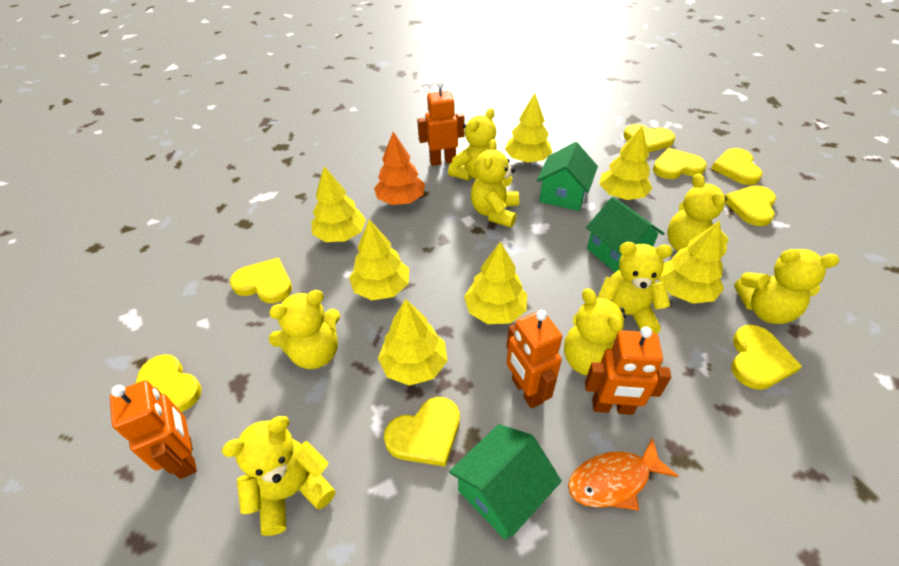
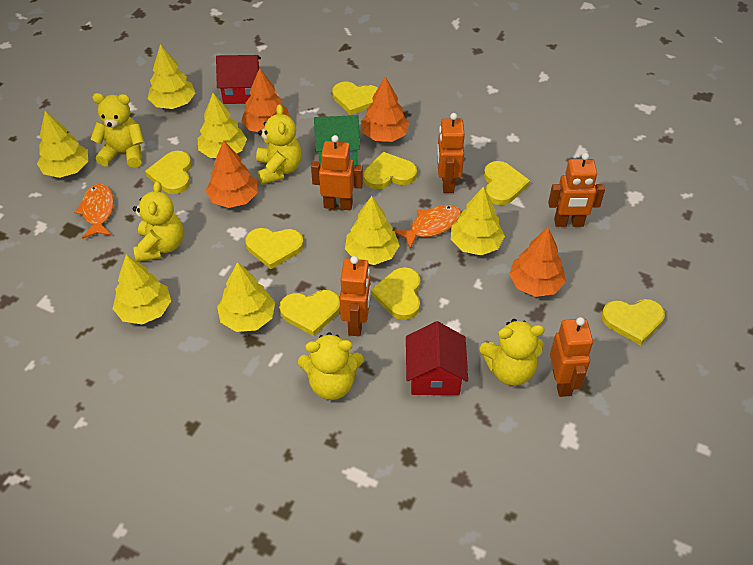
green house: [449,424,562,540] [537,142,598,211] [586,197,665,272] = 3 -> [314,115,360,166] = 1
orange fish: [568,437,678,511] = 1 -> [74,184,114,239] [394,205,461,249] = 2
orange robot: [110,380,197,479] [417,81,465,166] [506,310,562,408] [585,327,671,415] = 4 -> [311,135,363,210] [339,256,371,336] [437,113,465,193] [548,153,605,227] [550,317,593,397] = 5
orange tree: [374,132,425,205] = 1 -> [206,140,258,208] [241,68,289,132] [361,76,410,142] [509,228,566,297] = 4
red house: none = 0 -> [216,55,261,104] [406,321,468,395] = 2
yellow teddy bear: [222,416,335,536] [268,290,340,369] [448,108,497,181] [471,139,519,228] [564,288,626,376] [597,242,673,333] [667,173,729,255] [734,249,839,324] = 8 -> [90,93,144,168] [133,181,183,262] [256,104,302,185] [298,332,364,400] [480,319,545,386] = 5

